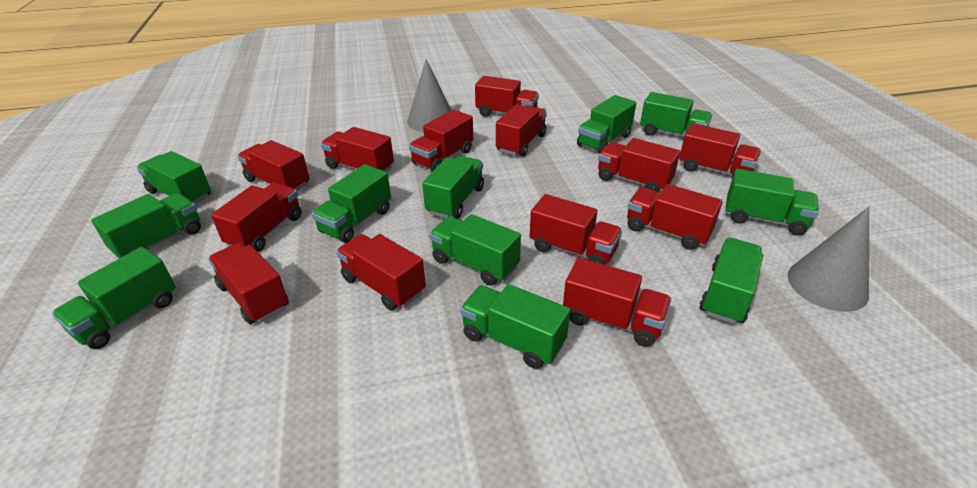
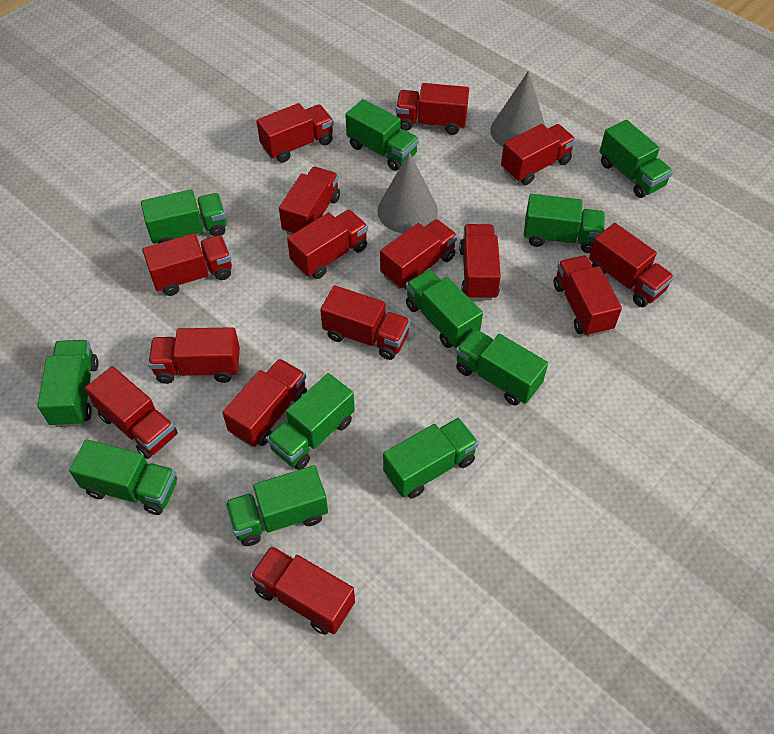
red truck: [208,243,289,324] [211,183,301,252] [238,140,309,191] [321,127,394,172] [336,234,426,310] [409,109,473,172] [475,76,539,117] [496,105,547,157] [530,194,622,265] [563,258,672,347] [598,138,680,192] [627,184,723,250] [679,123,761,178] = 13 -> [85,366,178,459] [142,233,232,296] [148,327,240,384] [222,359,307,447] [250,546,355,635] [256,103,334,163] [279,167,340,235] [287,210,368,279] [320,285,410,360] [380,219,457,290] [396,83,469,135] [459,224,501,300] [501,124,576,185] [554,256,622,337] [589,223,674,307] = 15

